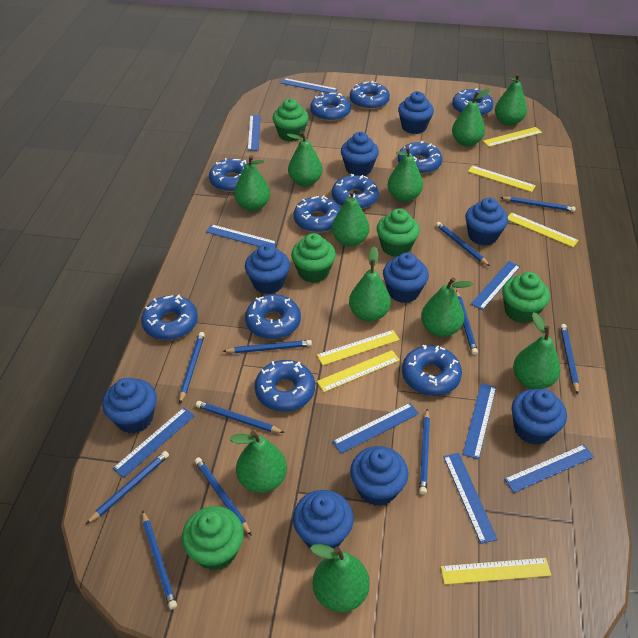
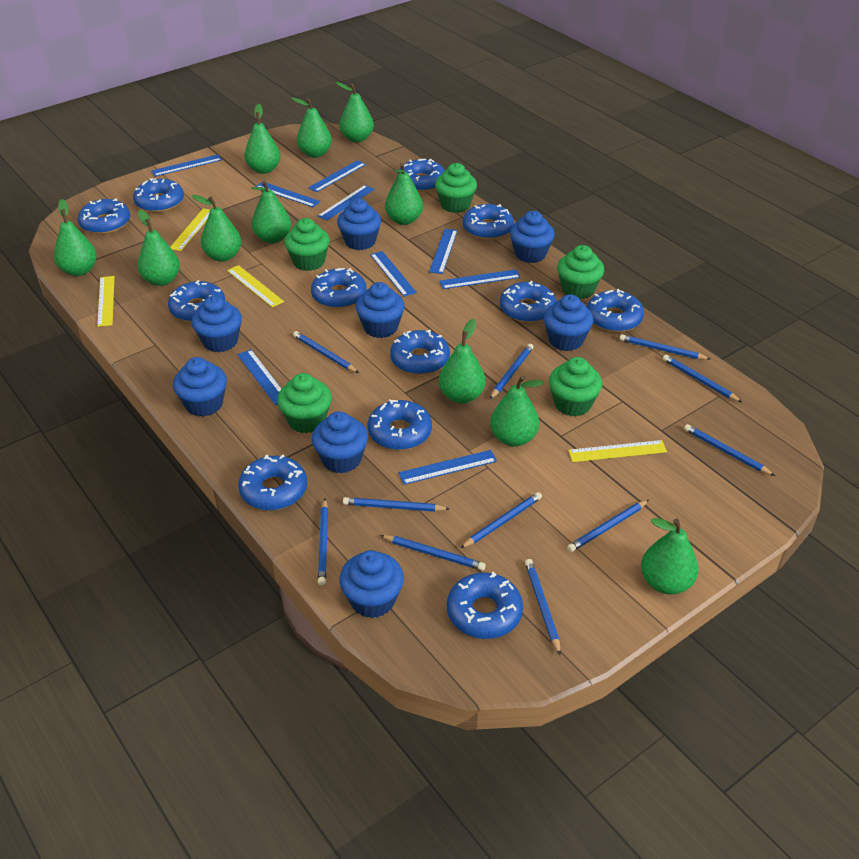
blue cupcake: [102,378,157,433] [245,244,290,294] [293,490,354,549] [341,132,379,176] [350,446,408,506] [383,252,429,303] [398,91,434,134] [465,198,508,246] [512,389,567,445] = 9 -> [173,357,227,417] [192,296,242,352] [312,411,368,473] [337,198,381,250] [339,550,404,618] [356,282,404,338] [510,211,555,263] [543,294,593,351] = 8
blue donut: [141,294,198,340] [209,158,247,192] [245,294,301,339] [255,360,315,411] [294,196,340,233] [310,93,351,121] [332,174,379,209] [350,81,390,110] [398,141,442,174] [402,344,462,396] [452,88,493,116] = 11 -> [78,198,130,234] [133,178,184,213] [168,280,225,322] [238,454,307,510] [311,268,367,309] [368,399,432,450] [390,330,450,375] [398,159,445,192] [447,572,523,639] [463,204,514,240] [500,281,556,323] [587,289,644,332] = 12
yellow ruler: [317,330,400,366] [317,350,400,392] [441,558,551,585] [468,166,536,192] [483,127,542,147] [508,213,579,247] = 6 -> [97,276,115,327] [170,208,210,251] [227,265,284,307] [568,440,667,462] = 4

